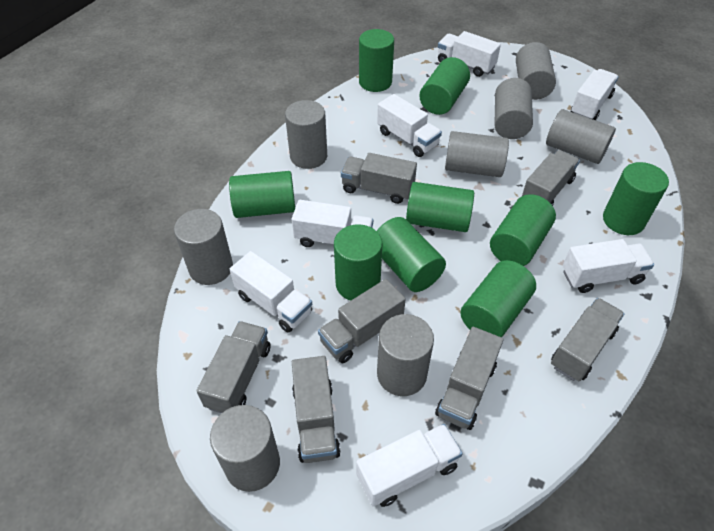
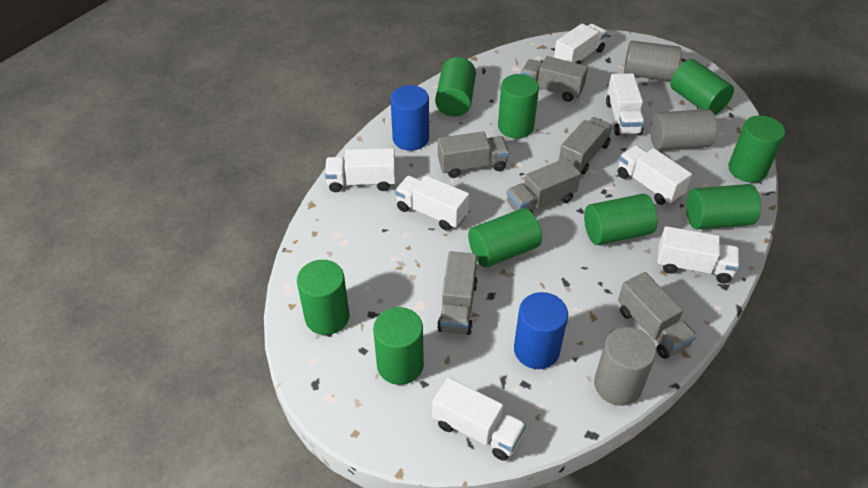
blue cylinder: none = 0 -> [390,85,429,151] [514,292,568,369] = 2
grey cylinder: [174,209,233,285] [210,405,280,492] [285,100,327,169] [377,314,434,396] [445,131,509,177] [494,78,533,139] [516,42,556,100] [546,109,616,164] = 8 -> [594,327,656,406] [624,41,681,81] [650,109,717,150] = 3
grey truck: [196,321,271,413] [292,356,341,463] [318,279,406,363] [341,153,417,204] [435,327,503,430] [522,150,580,206] [551,298,625,381] = 7 -> [437,251,478,335] [438,131,509,178] [507,158,581,213] [521,56,588,102] [559,117,613,174] [618,272,697,359] = 6

